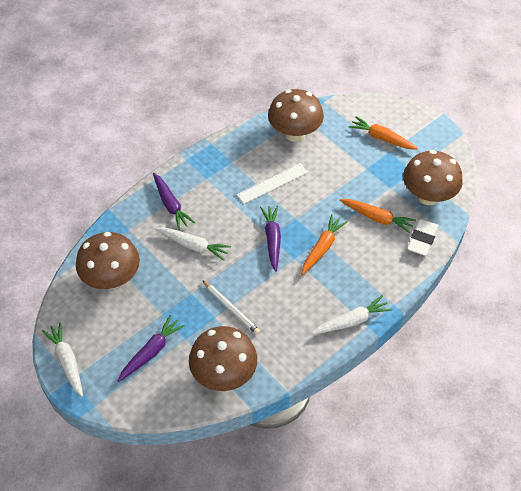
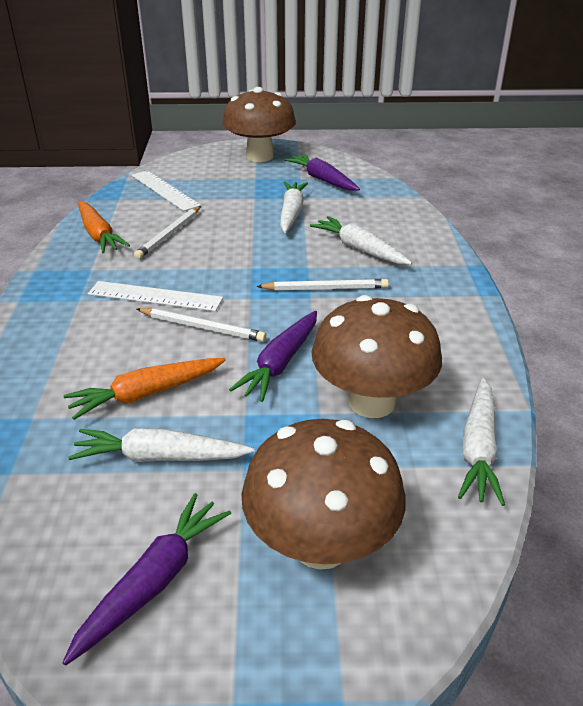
brown mushroom: [76,232,140,289] [189,326,257,391] [268,89,324,142] [403,150,463,205] = 4 -> [222,87,296,162] [241,419,406,570] [312,295,442,418] = 3
orange carrot: [301,214,348,275] [340,199,416,233] [349,116,418,150] = 3 -> [64,358,226,420] [78,201,130,253] = 2
white carrot: [42,322,83,397] [155,227,231,261] [312,295,392,335] = 3 -> [68,428,254,462] [280,181,308,233] [310,216,412,265] [458,377,505,506] = 4
white eraser: [407,219,439,256] = 1 -> none = 0
white pencil: [202,280,260,335] = 1 -> [134,206,201,259] [137,308,266,342] [256,279,389,291] = 3
white ruler: [237,164,308,204] = 1 -> [88,281,223,311] [132,170,201,211] = 2

